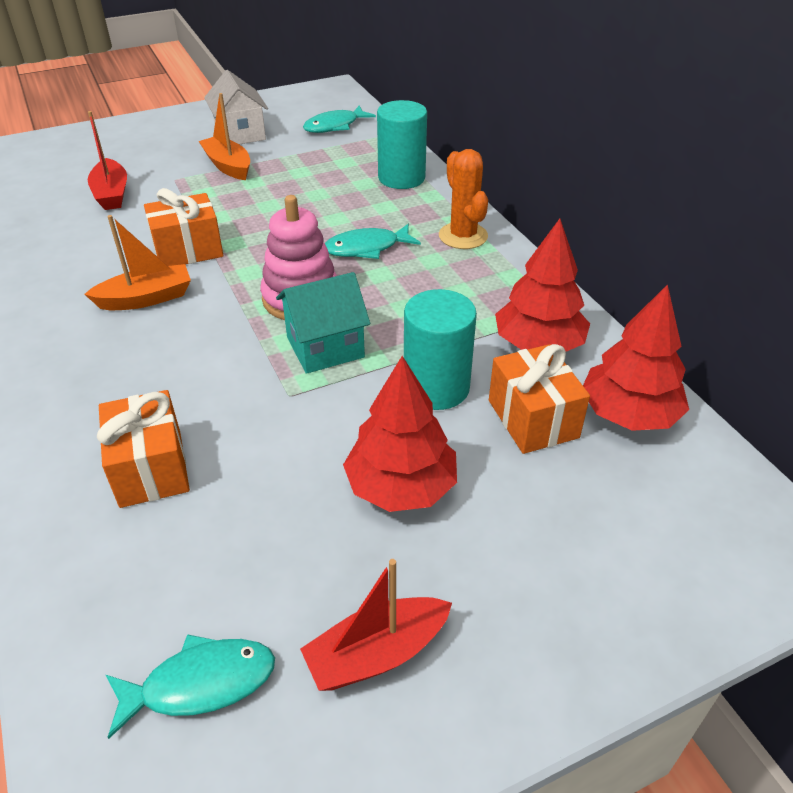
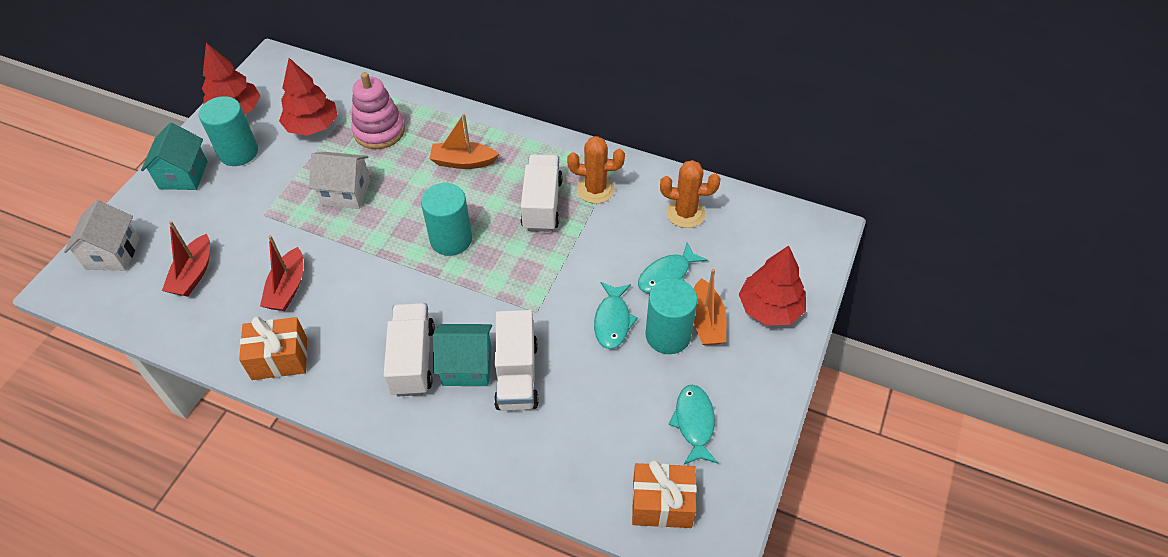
orange cactus: [439,149,488,249] = 1 -> [567,136,625,204] [660,160,721,228] = 2
orange gift: [97,390,190,508] [144,188,223,266] [489,344,590,454] = 3 -> [239,316,307,380] [632,460,697,528] = 2
turquoise cylinder: [377,100,427,189] [404,289,477,410] = 2 -> [199,96,258,166] [421,183,472,256] [645,278,697,354] = 3
turquoise house: [276,272,370,374] = 1 -> [141,123,208,190] [433,324,492,386] = 2
white house: [204,70,268,144] = 1 -> [64,200,140,271] [309,152,370,209] = 2
white truck: none = 0 -> [384,303,435,396] [494,310,539,411] [521,154,563,232] = 3

